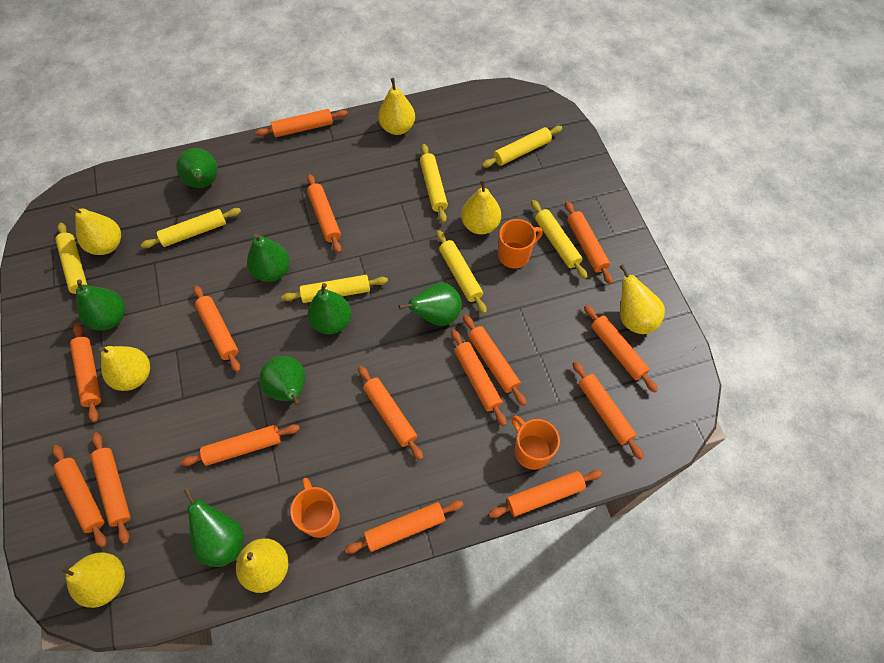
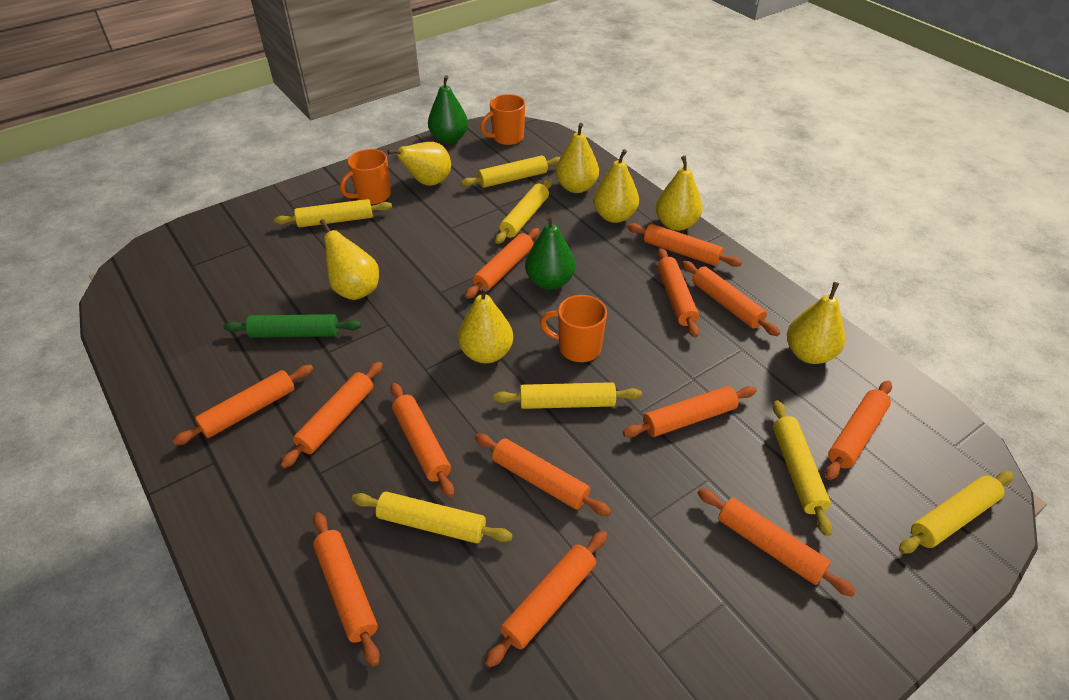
green pear: [76,280,125,330] [176,148,218,188] [183,488,244,567] [247,233,290,282] [259,356,306,406] [308,283,351,334] [399,283,462,326] = 7 -> [428,75,468,144] [525,215,575,290] = 2
green rolling pin: none = 0 -> [224,314,361,338] = 1
orange rolling pin: [52,445,106,548] [70,323,101,423] [90,432,131,544] [180,424,300,466] [193,285,240,372] [255,109,348,137] [307,174,341,253] [345,500,464,554] [358,366,423,460] [451,329,507,426] [463,315,527,406] [488,470,603,518] [565,201,613,284] [573,361,644,460] [584,305,658,393] = 15 -> [173,365,313,446] [280,362,383,468] [313,512,380,667] [390,383,454,498] [465,228,540,299] [475,434,611,516] [485,531,607,668] [623,386,757,438] [627,223,742,267] [657,248,699,338] [682,261,780,336] [698,489,856,597] [825,380,892,480] = 13

